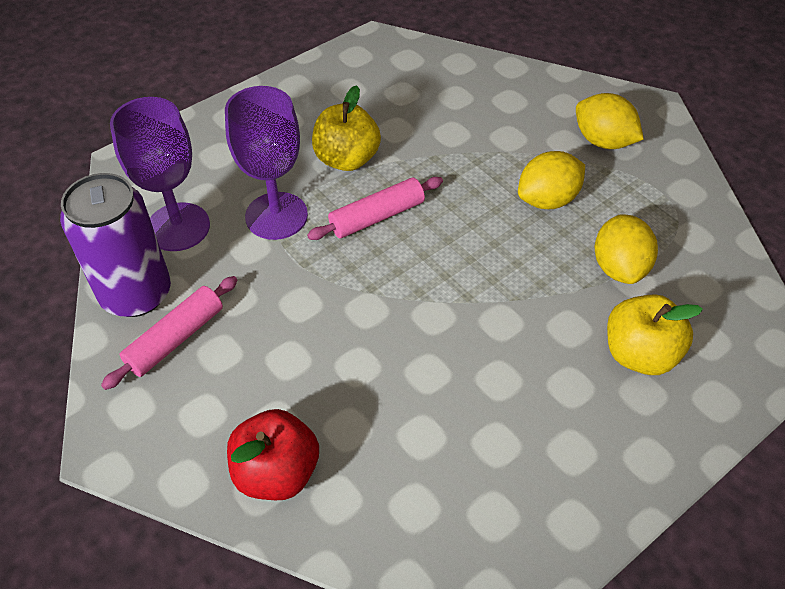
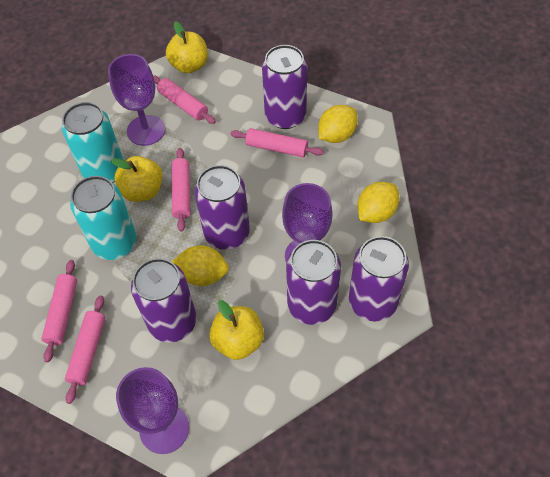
pink rolling pin: [101,276,238,390] [307,177,443,240] = 2 -> [41,260,77,362] [65,296,105,404] [153,75,216,124] [171,148,191,232] [230,128,324,157] = 5
purple can: [60,173,171,317] = 1 -> [131,258,197,343] [194,165,250,250] [262,45,307,129] [286,240,341,325] [349,236,409,321] = 5
purple goblet: [110,97,210,251] [225,86,308,240] = 2 -> [108,54,165,146] [116,367,189,454] [282,183,333,263] = 3
red apple: [227,409,319,500] = 1 -> none = 0
turquoise can: none = 0 -> [62,102,124,183] [70,176,137,260] = 2
yellow apple: [312,85,381,171] [607,294,703,375] = 2 -> [111,156,163,202] [166,21,208,73] [209,300,264,360] = 3

